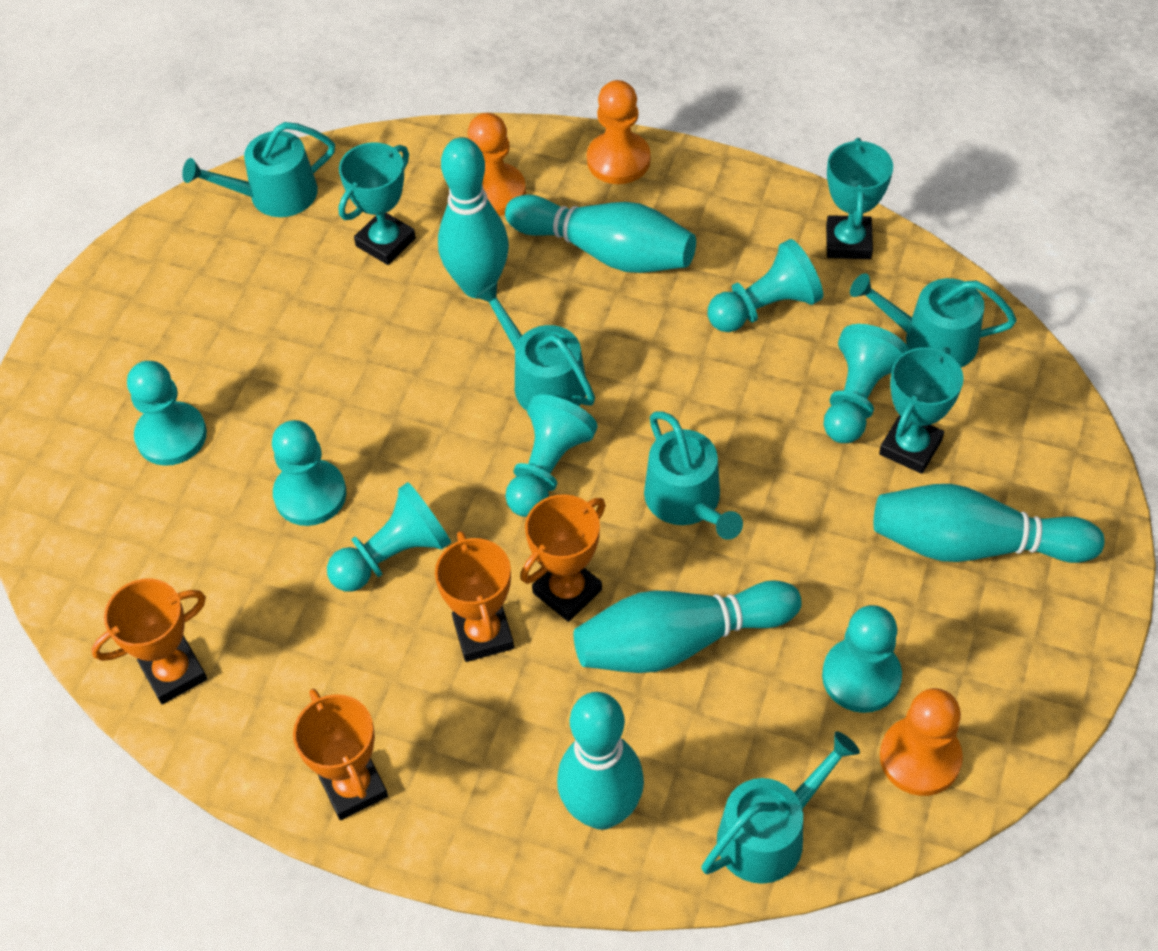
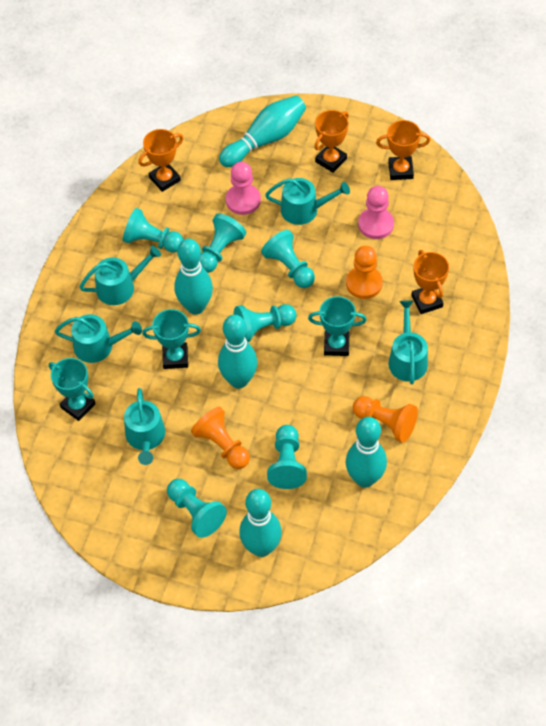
pink pawn: none = 0 -> [226,162,261,215] [358,186,394,239] = 2
turquoise pawn: [127,361,207,466] [272,420,347,526] [327,482,451,592] [505,394,598,517] [708,239,823,332] [822,605,902,713] [824,324,909,443] = 7 -> [123,208,183,252] [167,479,227,538] [199,213,246,273] [234,304,297,342] [261,230,315,288] [267,425,307,489] = 6

